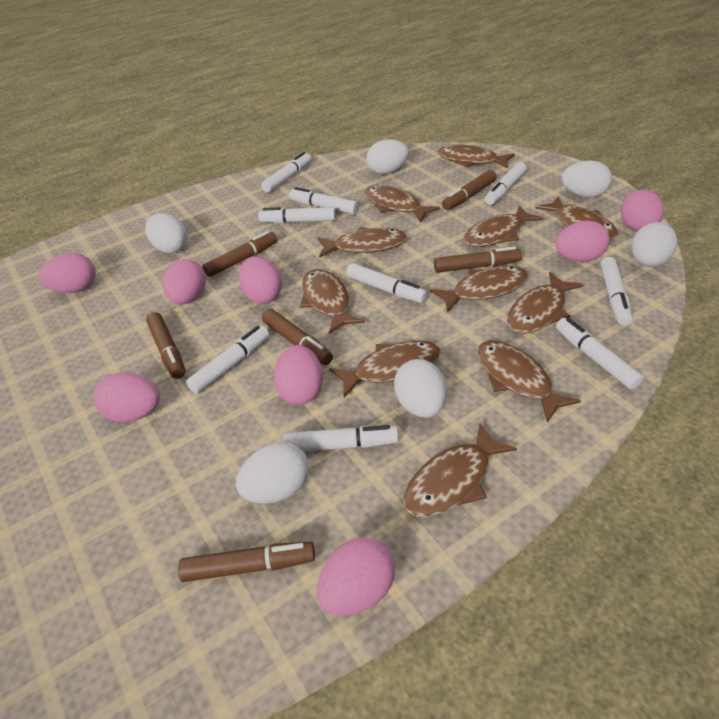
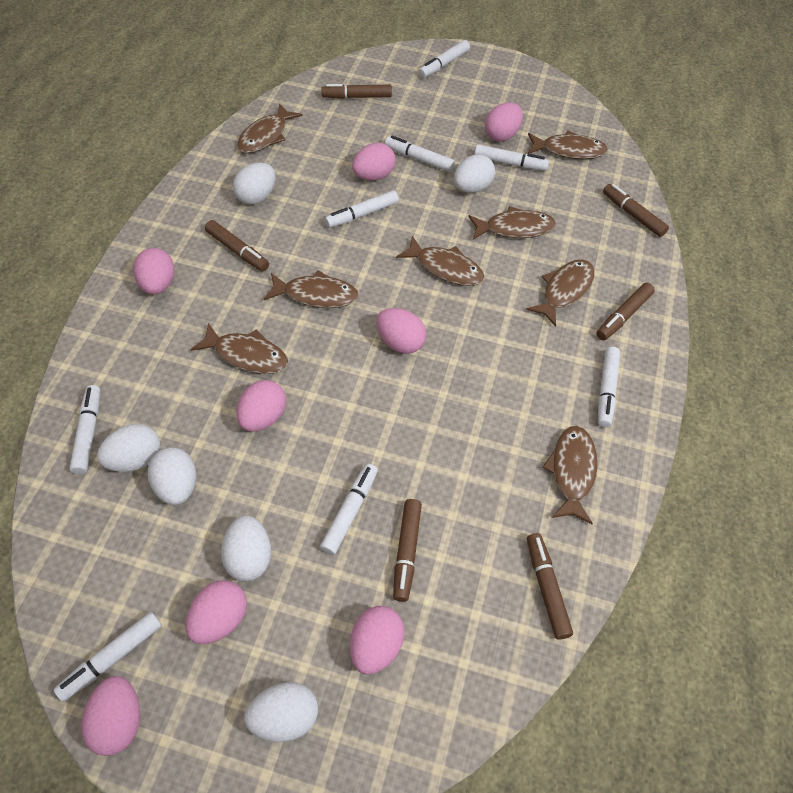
brown fish: [300,269,365,334] [317,227,407,258] [329,341,441,398] [365,185,440,223] [404,423,517,517] [430,266,528,313] [438,145,515,169] [464,205,543,247] [477,340,581,423] [507,272,583,334] [535,196,618,240] = 11 -> [191,323,288,374] [237,103,302,153] [264,270,359,308] [396,236,485,286] [468,206,556,240] [526,259,595,327] [528,131,608,159] [543,426,598,524] = 8
white marker: [186,326,269,394] [258,207,336,223] [261,152,311,193] [282,425,399,452] [289,187,359,214] [346,263,427,303] [485,162,527,205] [556,318,644,390] [600,257,633,325] = 9 -> [54,612,162,702] [69,385,100,474] [320,463,378,555] [325,190,399,228] [385,136,455,172] [418,40,470,78] [474,144,549,171] [598,347,620,427] = 8

